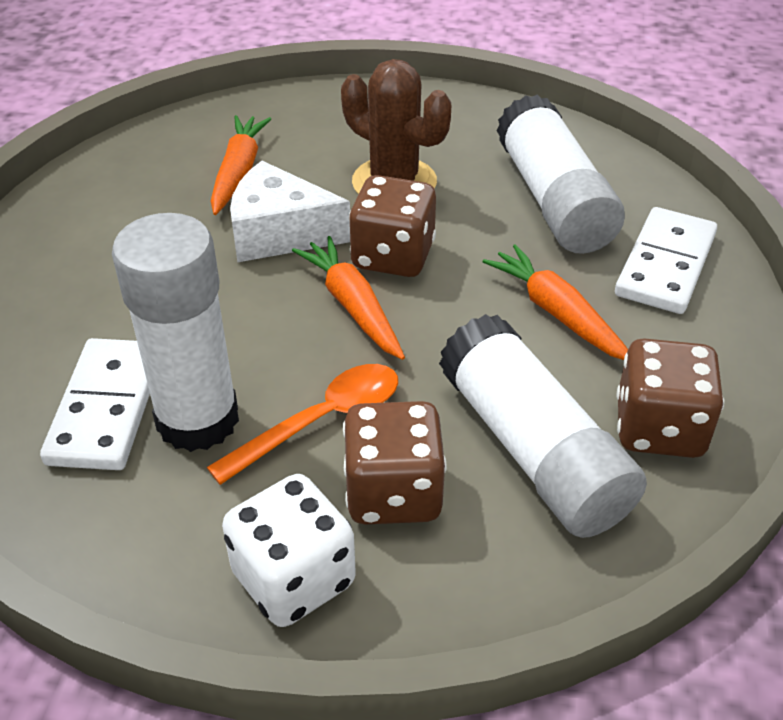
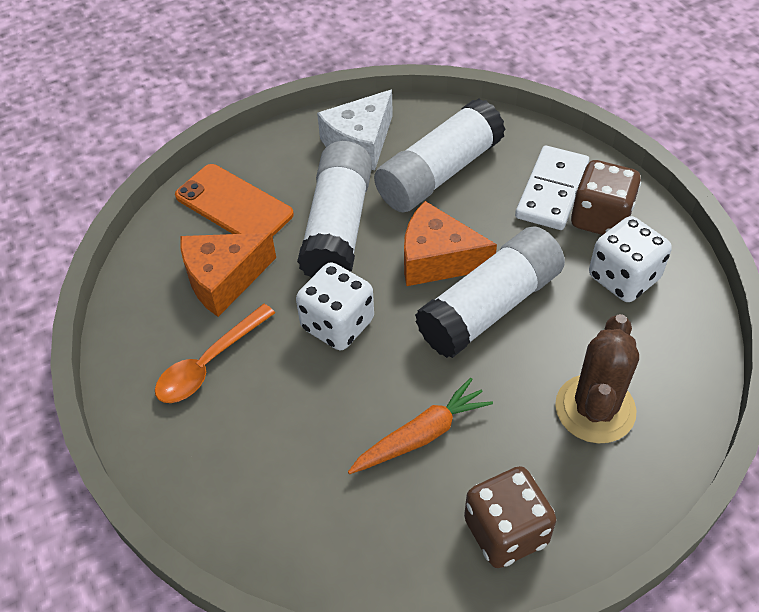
brown dice: [343,401,446,525] [349,175,436,277] [616,338,724,458] = 3 -> [464,466,556,568] [571,160,641,235] = 2
orange carrot: [210,115,271,215] [292,236,405,360] [483,244,628,360] = 3 -> [348,378,493,474] = 1
orange cheese: none = 0 -> [180,233,276,317] [404,201,497,286] = 2
orange phone: none = 0 -> [175,164,294,237] = 1
white dice: [222,474,356,627] = 1 -> [296,262,374,350] [589,216,672,302] = 2
white domino: [40,338,150,470] [615,207,717,314] = 2 -> [515,146,589,230] = 1

